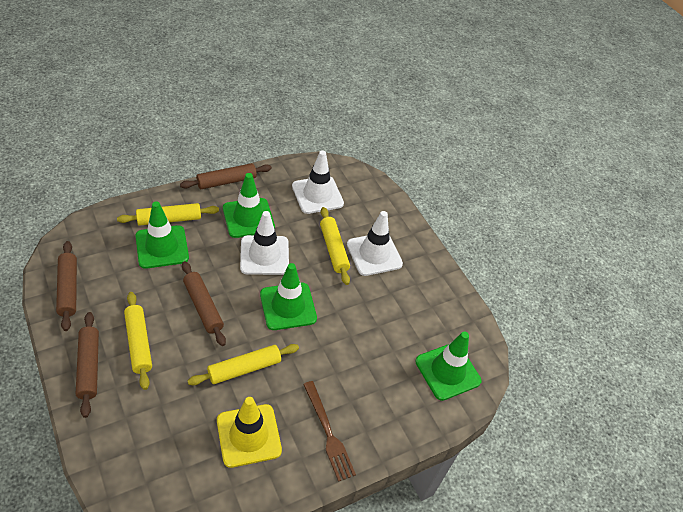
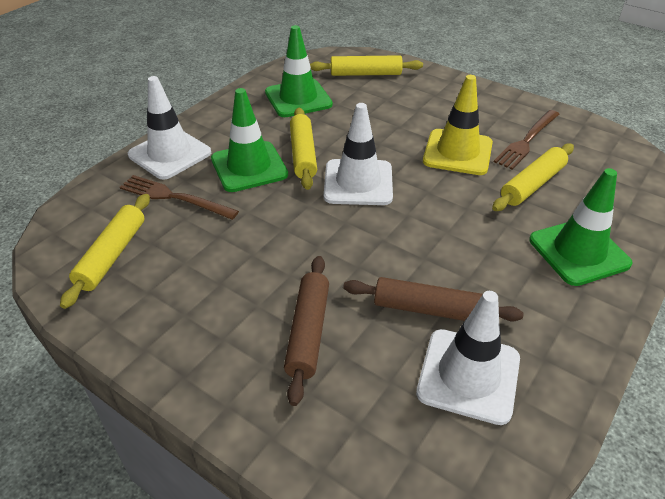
brown fork: [303,381,356,482] = 1 -> [120,175,239,220] [494,110,559,170] = 2
brown rolling pin: [56,241,77,331] [76,312,99,418] [180,163,272,189] [182,261,226,346] = 4 -> [284,256,329,406] [343,277,524,321] = 2
green traffic cone: [136,201,189,269] [223,173,275,238] [260,263,317,330] [415,332,481,401] = 4 -> [211,88,288,192] [265,25,333,117] [529,168,633,286] = 3

